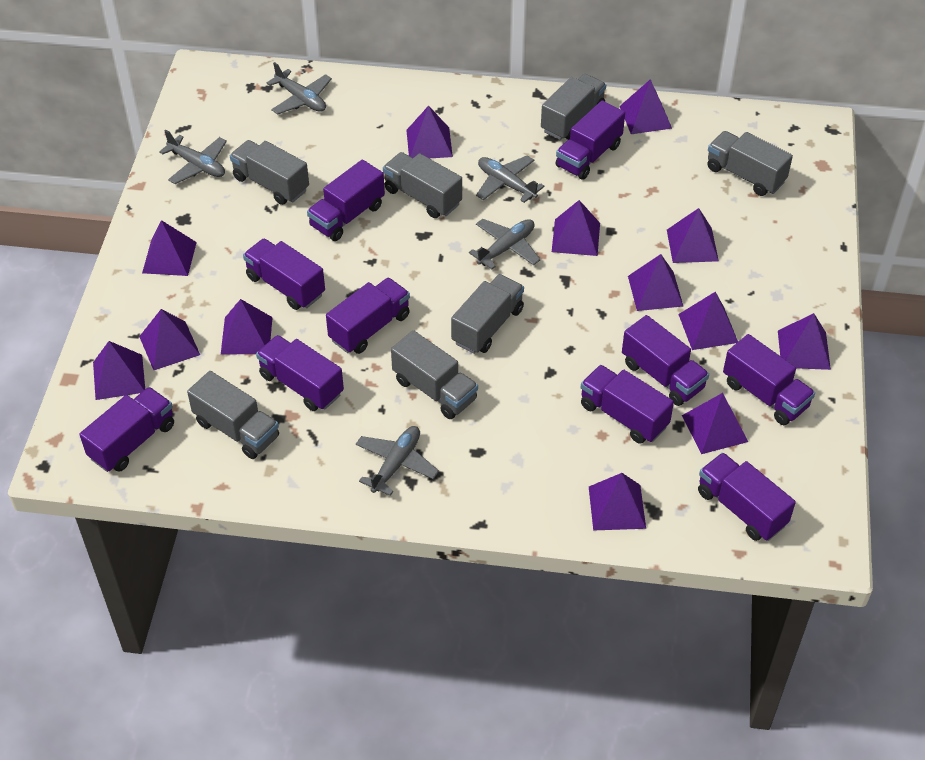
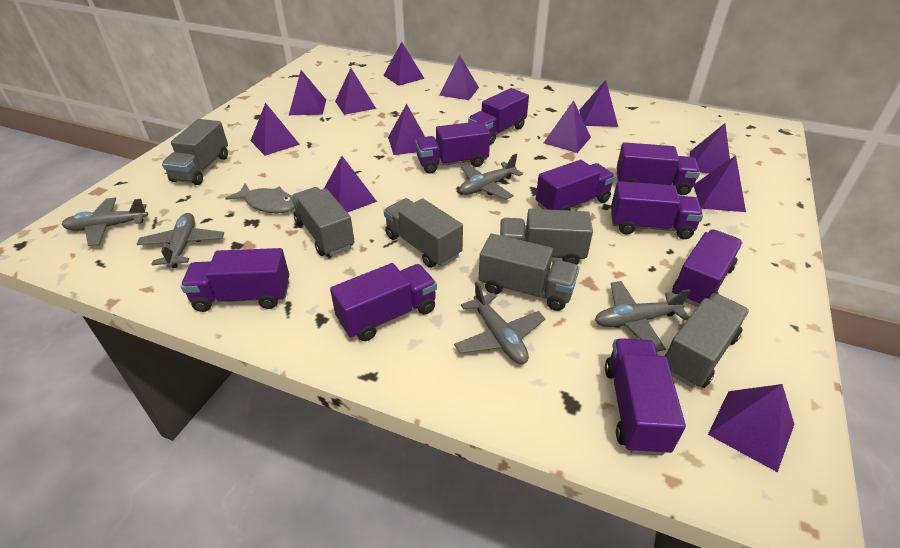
grey fish: none = 0 -> [225,184,295,213] = 1
grey truck: [187,371,279,459] [230,140,309,205] [383,152,462,218] [391,330,478,419] [451,274,524,354] [541,74,606,140] [707,131,793,196] = 7 -> [162,119,228,185] [291,187,355,256] [384,198,463,268] [479,233,579,311] [500,209,593,265] [664,293,749,388] = 6
purple pyramid: [93,341,145,400] [139,309,200,370] [142,220,197,276] [221,299,273,354] [406,105,453,159] [552,200,600,256] [589,473,646,530] [620,79,672,134] [628,254,683,311] [667,208,719,263] [678,292,738,350] [682,393,748,454] [778,313,831,370] = 13 -> [251,103,300,156] [289,70,326,115] [324,156,377,213] [335,68,376,115] [383,42,425,86] [388,104,425,155] [439,55,479,100] [544,100,591,153] [579,80,618,127] [690,123,730,174] [694,155,746,212] [708,384,794,472] = 12
purple truck: [79,387,174,472] [243,239,325,310] [256,335,344,411] [307,159,385,241] [326,277,410,354] [555,100,625,180] [581,365,674,444] [622,315,709,406] [698,453,796,541] [723,334,815,425] = 10 -> [181,248,289,312] [330,263,437,341] [415,121,490,173] [468,88,529,145] [536,160,615,211] [605,338,686,455] [611,181,703,239] [617,142,700,195] [672,229,743,307] = 9

